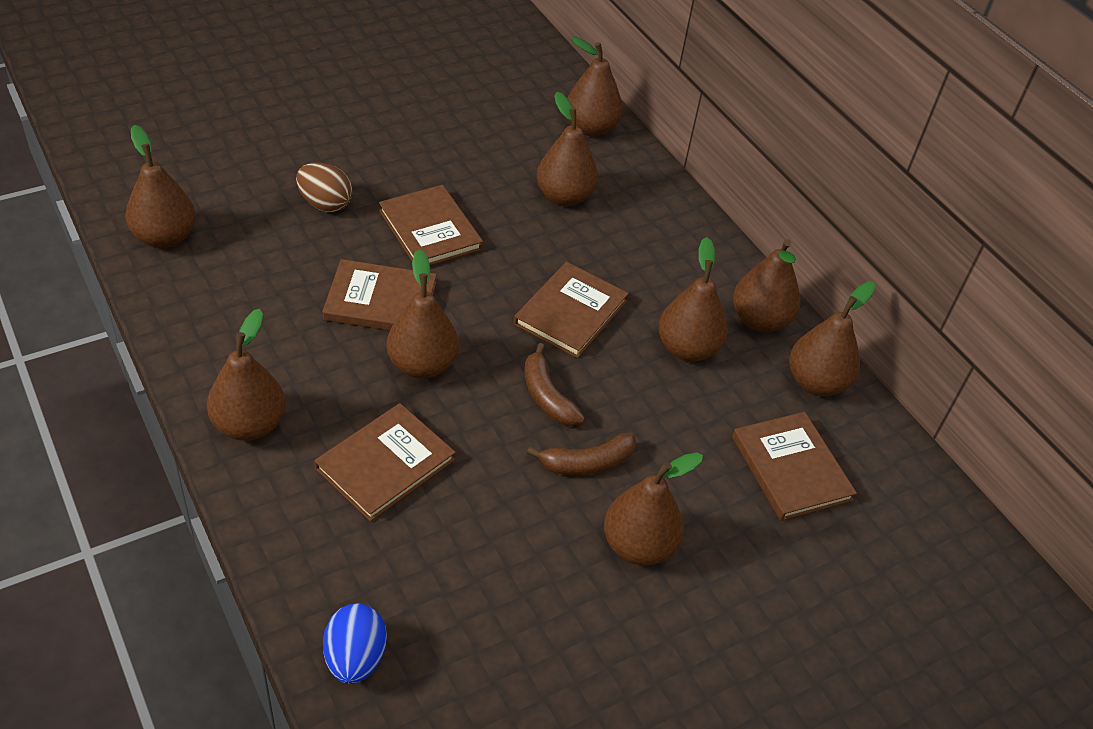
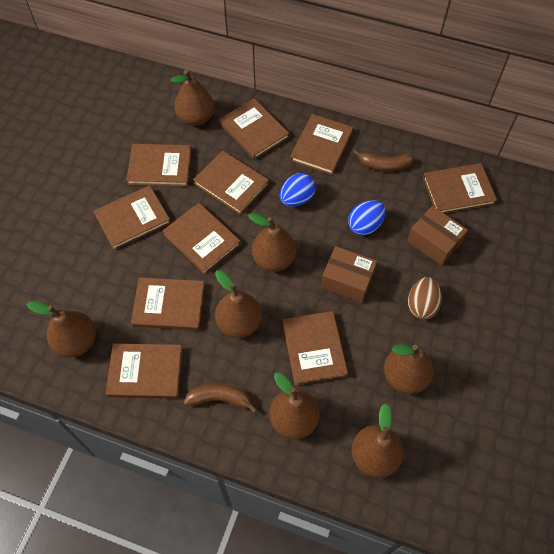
blue egg: [323,603,387,684] = 1 -> [280,173,316,207] [348,200,386,235] = 2
brown book: [314,403,456,522] [322,259,437,330] [379,185,483,266] [514,262,629,358] [732,412,857,521] = 5 -> [94,185,171,250] [106,343,182,399] [126,144,192,186] [131,277,205,330] [162,203,241,274] [193,150,269,215] [219,98,289,160] [282,311,348,386] [290,114,353,175] [423,163,497,214] = 10
brown box: none = 0 -> [321,246,377,303] [407,206,468,266] = 2
brown pear: [125,125,196,248] [207,309,286,441] [387,250,459,379] [537,92,598,206] [567,36,623,137] [604,452,703,565] [658,237,728,362] [733,239,800,332] [789,281,875,396] = 9 -> [27,301,96,358] [171,70,214,126] [215,270,262,338] [248,213,296,272] [269,372,320,439] [351,404,404,478] [384,344,434,394] = 7

